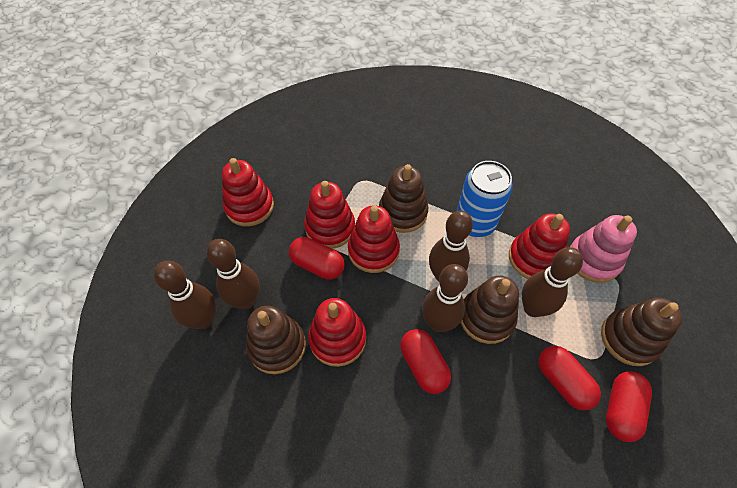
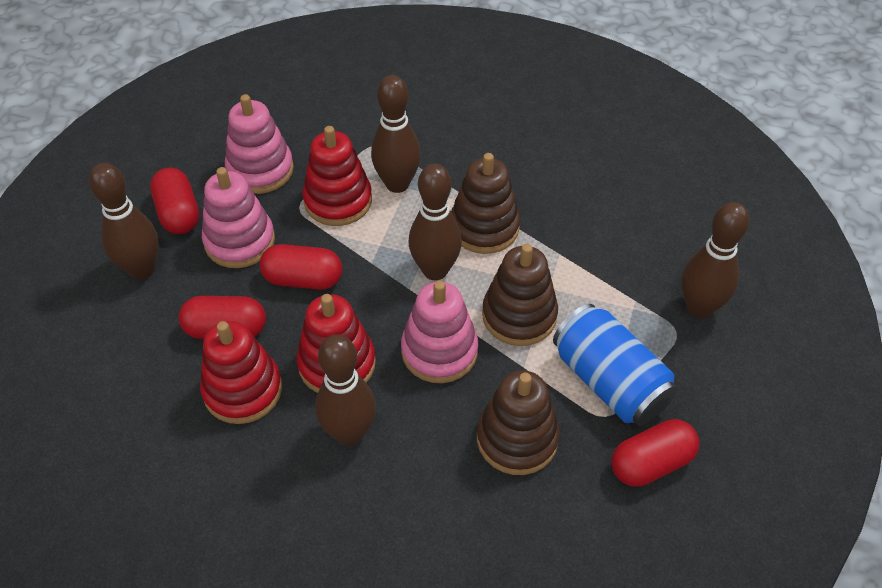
brown stacking toy: [246,306,306,374] [379,164,429,233] [461,275,519,344] [601,298,682,366] = 4 -> [451,153,520,254] [477,370,560,475] [482,244,558,346] = 3
pink stacking toy: [570,215,637,283] = 1 -> [202,167,275,268] [225,94,294,194] [401,281,478,383] = 3
red stacking toy: [222,158,274,226] [304,181,355,249] [308,298,366,367] [348,205,400,273] [509,213,570,279] = 5 -> [200,321,282,424] [297,294,376,393] [302,126,372,226] = 3

